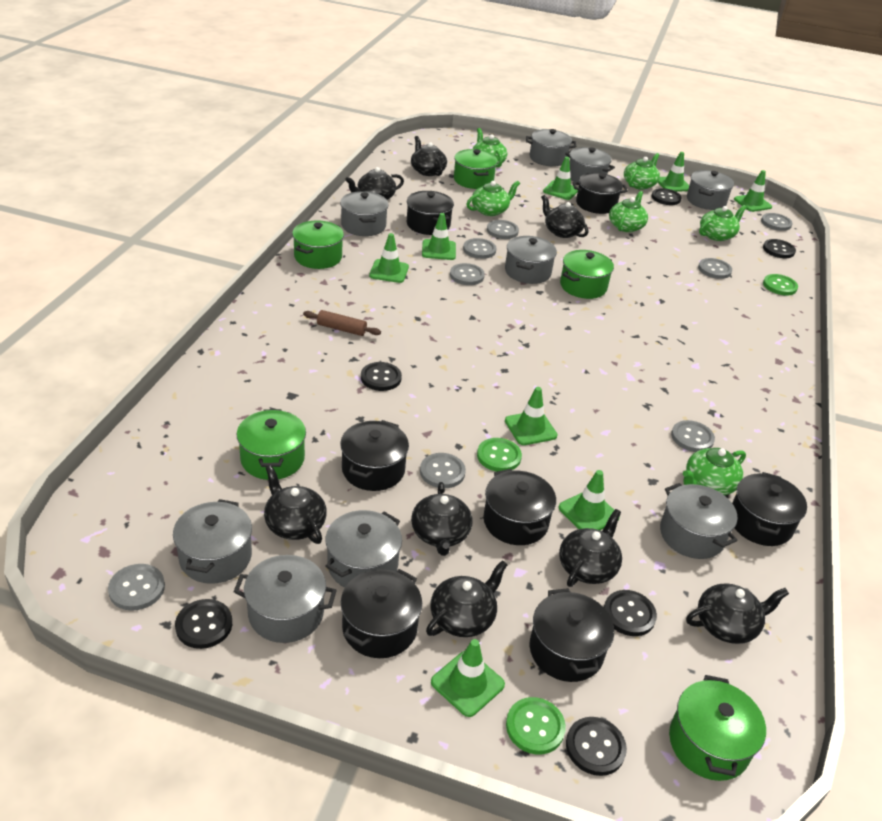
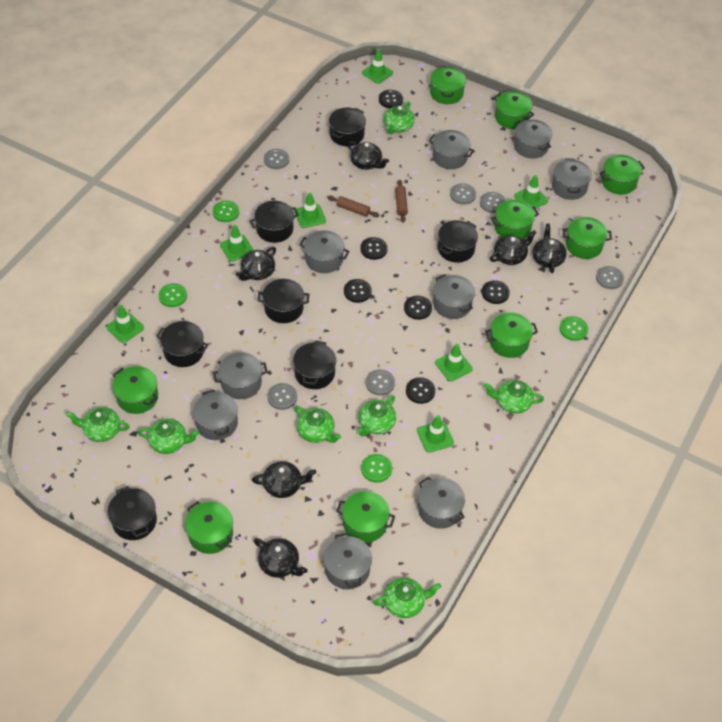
black teapot: [264,465,327,544] [345,167,404,200] [411,136,447,176] [411,482,473,556] [426,560,508,637] [541,195,588,238] [559,509,622,587] [686,583,789,644] = 8 -> [236,247,276,281] [252,461,316,498] [254,538,308,578] [347,141,389,170] [490,230,537,265] [533,223,567,273] = 6
brown rolling pin: [303,310,381,336] = 1 -> [327,196,379,217] [395,180,408,223] = 2
green button: [477,438,522,471] [506,697,566,755] [763,274,798,296] = 3 -> [159,283,187,307] [213,201,239,222] [361,454,392,483] [559,316,588,341] = 4
green pot: [237,409,306,480] [292,220,344,269] [454,149,498,189] [560,250,614,299] [669,675,766,781] = 5 -> [113,366,158,414] [185,501,233,554] [336,491,395,543] [430,66,466,104] [485,312,538,358] [491,199,539,240] [494,91,534,129] [562,217,612,259] [599,154,645,195] = 9
green teapot: [466,181,520,216] [473,128,507,167] [609,191,648,232] [624,153,660,190] [683,448,746,495] [699,205,747,241] = 6 -> [66,407,130,442] [138,419,199,454] [294,406,341,443] [357,395,396,436] [373,578,441,618] [384,102,415,134] [484,380,544,414] = 7
green traffic cone: [369,233,409,283] [422,213,456,260] [431,639,505,717] [505,387,558,445] [543,157,578,200] [559,470,620,530] [658,152,689,192] [734,170,772,212] = 8 -> [106,305,144,343] [220,225,253,262] [294,193,326,228] [362,49,393,84] [417,415,454,453] [435,344,473,381] [514,175,548,210] = 7
grey button: [108,564,165,611] [420,453,466,488] [450,263,485,285] [463,238,497,259] [487,220,519,239] [671,420,715,452] [698,258,732,279] [761,213,793,231] = 8 -> [264,149,289,169] [267,383,297,410] [366,369,395,396] [450,183,476,205] [480,192,506,213] [596,266,624,289] = 6

